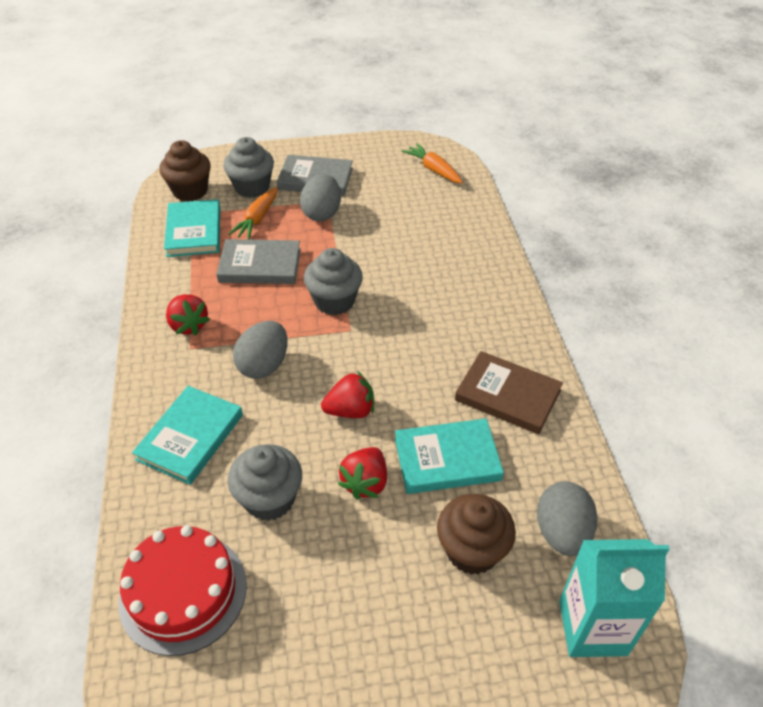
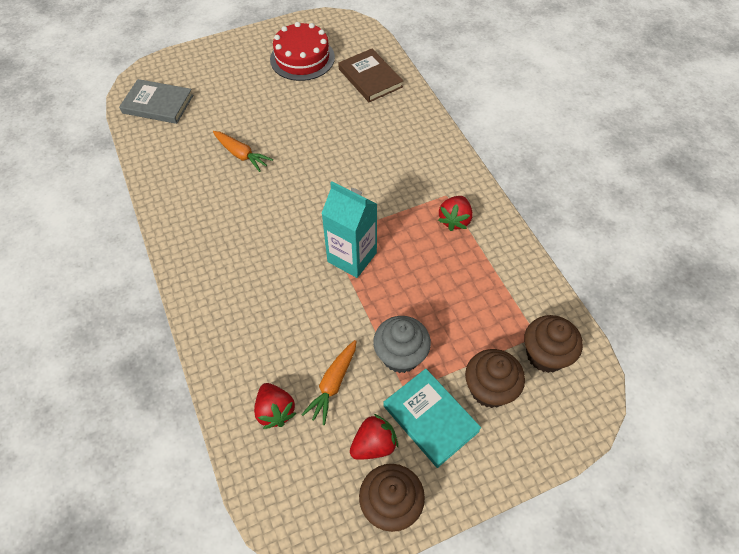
brown cupcake: [159,140,211,201] [437,494,516,575] = 2 -> [359,464,425,532] [465,349,525,408] [524,315,583,373] = 3
grey book: [216,239,301,284] [277,155,353,196] = 2 -> [119,79,193,124] = 1
grey cupcake: [223,137,274,198] [228,444,302,521] [304,248,363,315] = 3 -> [373,316,431,373] = 1
grey egg: [233,321,288,379] [300,174,341,221] [537,481,598,556] = 3 -> none = 0
turquoise book: [132,386,243,485] [164,199,220,257] [395,419,504,494] = 3 -> [383,368,481,468] = 1

